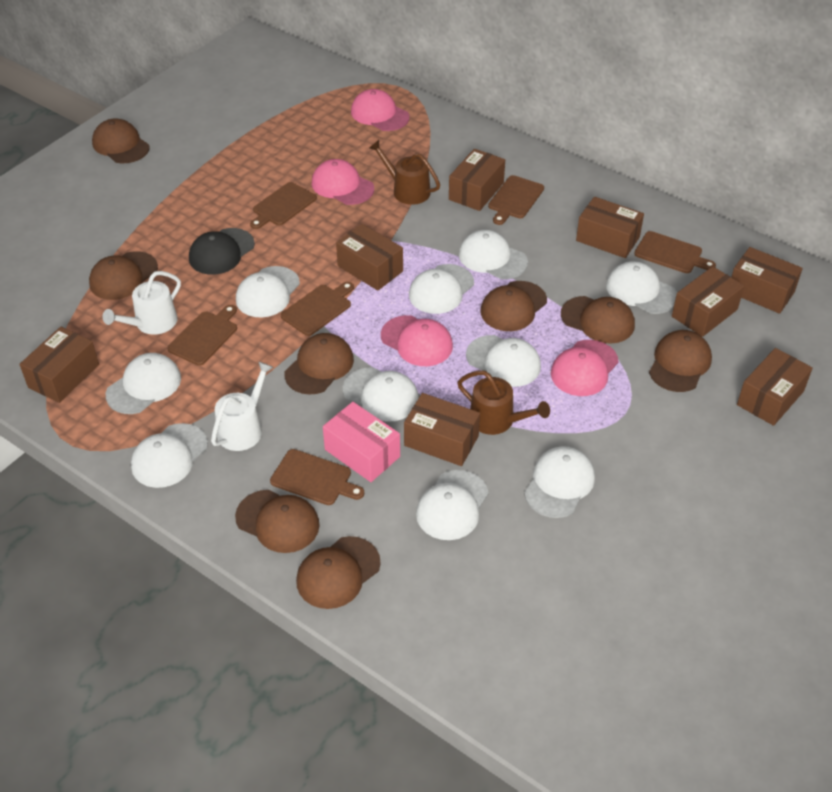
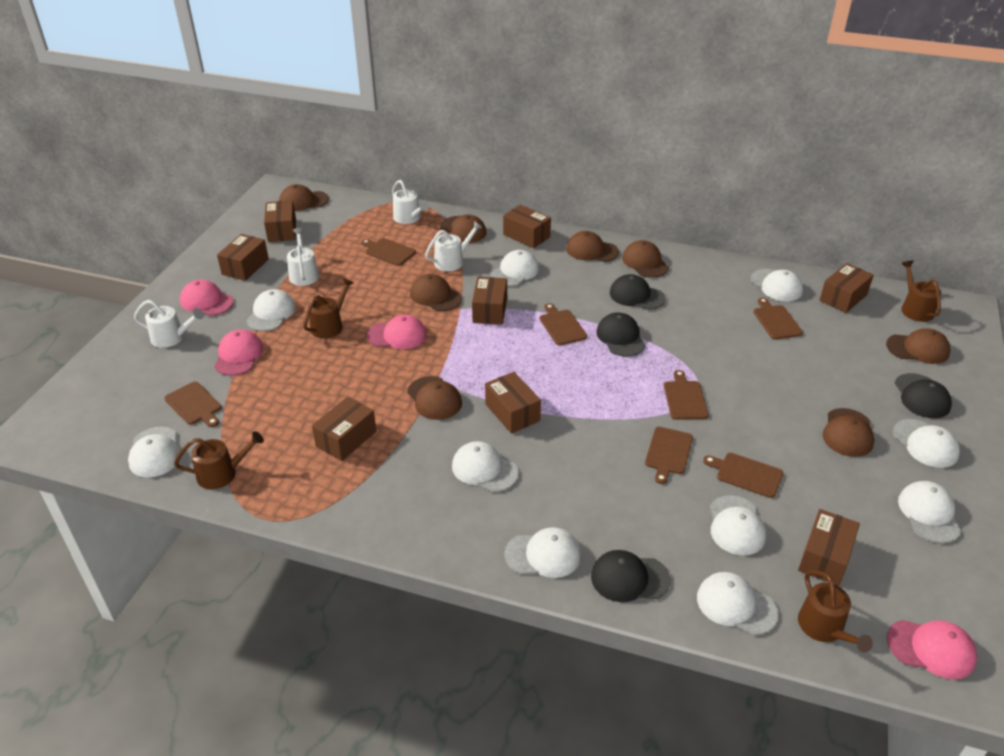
black cap: [189,228,255,275] = 1 -> [591,550,671,602] [596,312,646,357] [610,274,666,310] [895,373,952,418] = 4
brown cutting board: [168,305,237,366] [250,182,317,229] [270,449,364,505] [281,282,354,336] [488,175,544,225] [634,231,716,273] = 6 -> [164,382,222,427] [361,238,416,266] [540,303,587,346] [645,427,693,484] [664,370,709,420] [703,453,783,498] [753,298,803,339] = 7
brown watering can: [369,140,440,205] [457,371,550,435] = 2 -> [174,431,264,489] [303,278,354,339] [798,570,873,653] [901,260,941,322] = 4
pink box: [323,402,400,482] = 1 -> none = 0
white watering can: [102,271,181,335] [211,361,274,451] = 2 -> [134,300,204,348] [287,228,319,286] [392,180,429,224] [425,221,483,271] = 4

